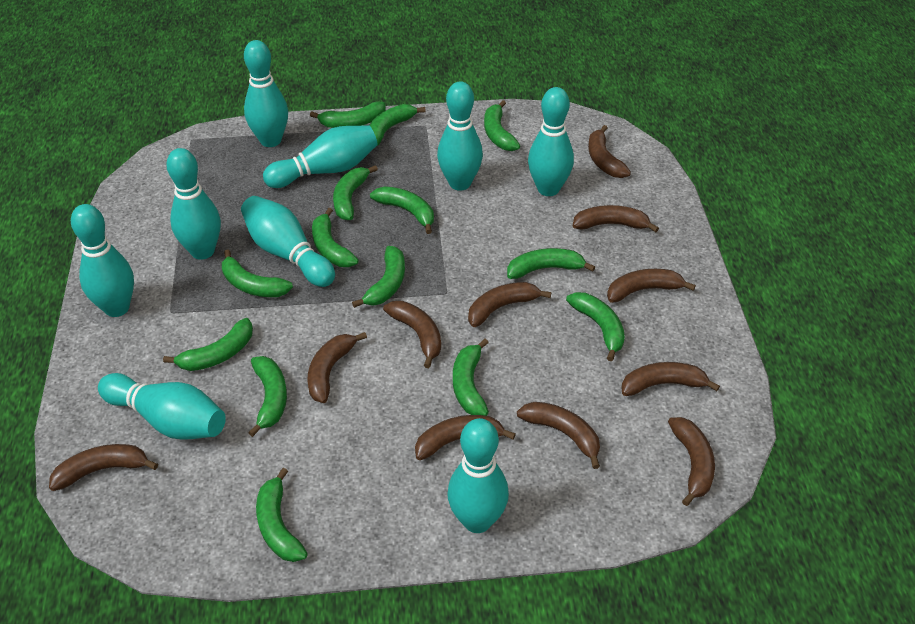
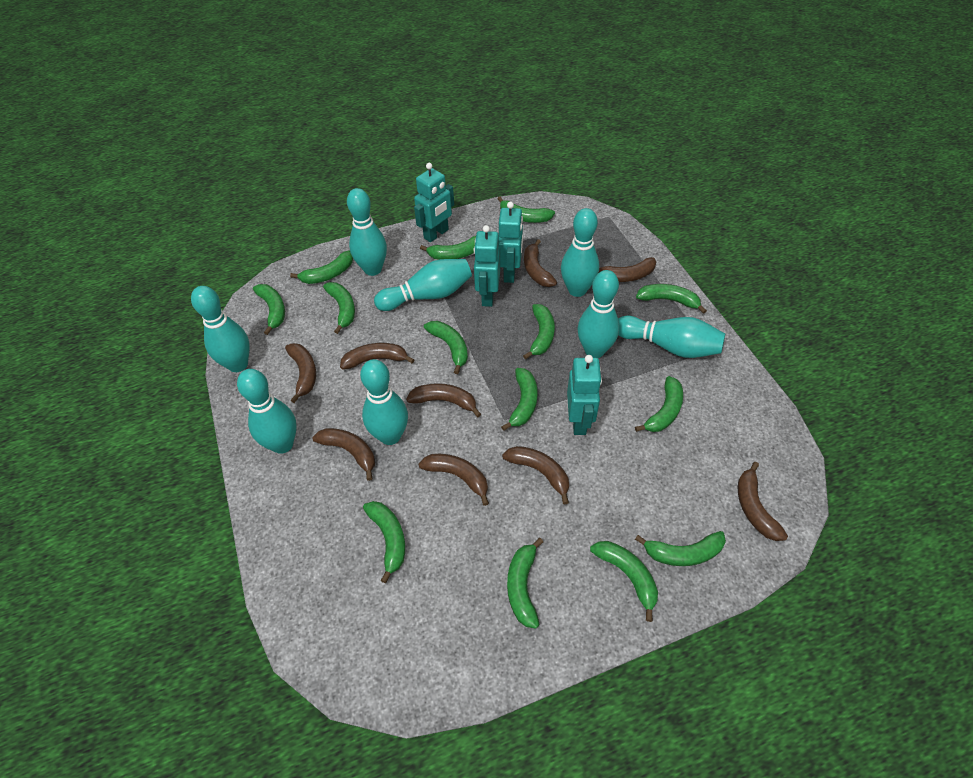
brown banana: [49,444,158,491] [307,332,367,403] [383,301,441,368] [415,415,516,460] [468,282,551,327] [517,402,600,469] [573,205,659,232] [588,125,631,178] [607,269,696,303] [621,362,720,396] [668,417,715,506] = 11 -> [285,343,316,403] [312,428,375,481] [340,343,414,370] [406,383,481,417] [419,454,489,506] [502,446,569,505] [524,239,557,287] [599,257,656,282] [738,462,788,541] = 9
turquoise bowling pin: [71,204,134,317] [98,373,226,440] [166,148,221,260] [241,196,335,287] [244,40,288,147] [263,125,378,188] [437,81,483,191] [447,418,509,533] [528,87,574,196] = 9 -> [191,286,250,372] [237,369,297,454] [347,188,387,276] [360,359,408,445] [374,259,472,311] [561,208,599,297] [577,270,619,358] [618,316,725,358] = 8
turquoise robot: none = 0 -> [414,163,454,242] [474,225,500,307] [499,202,523,283] [567,355,602,435] = 4

